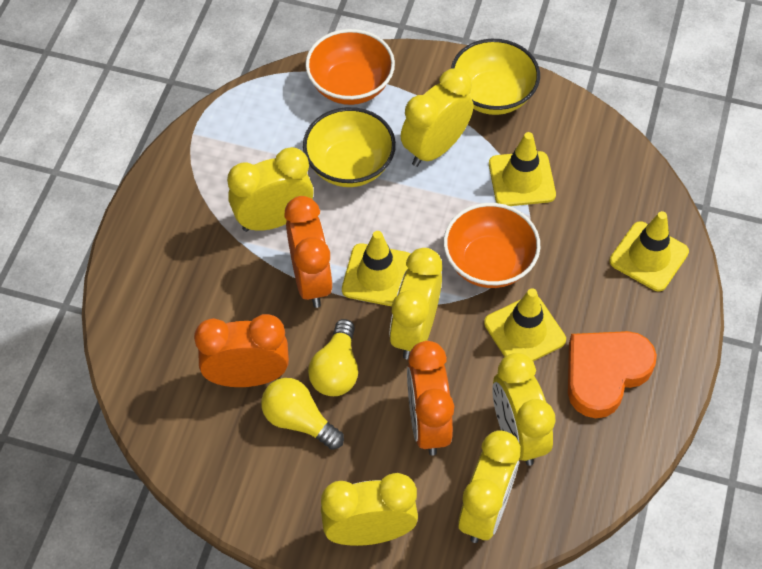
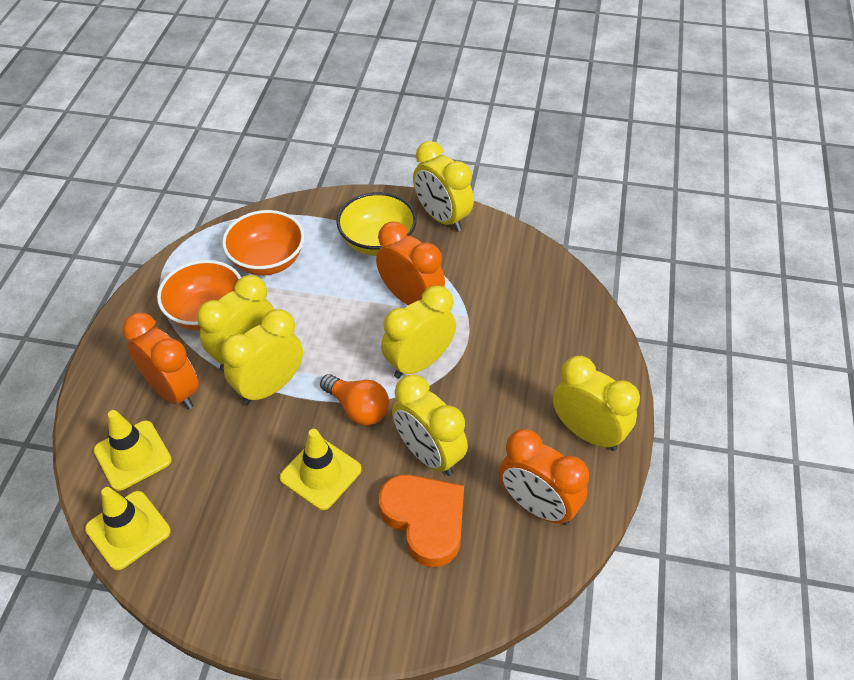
orange light bulb: none = 0 -> [320,374,389,425] = 1
yellow bowl: [303,107,396,187] [451,39,540,115] = 2 -> [336,192,417,256] = 1
yellow light bulb: [261,378,344,450] [308,319,358,396] = 2 -> none = 0
yellow traffic cone: [342,231,410,306] [484,288,566,361] [489,132,556,206] [610,211,689,291] = 4 -> [85,487,171,570] [94,410,172,491] [280,429,362,510] = 3

